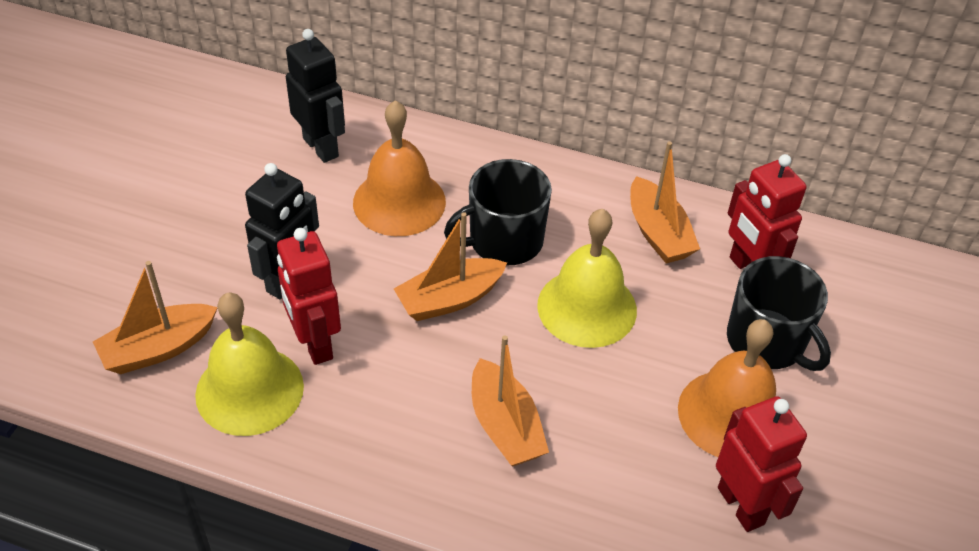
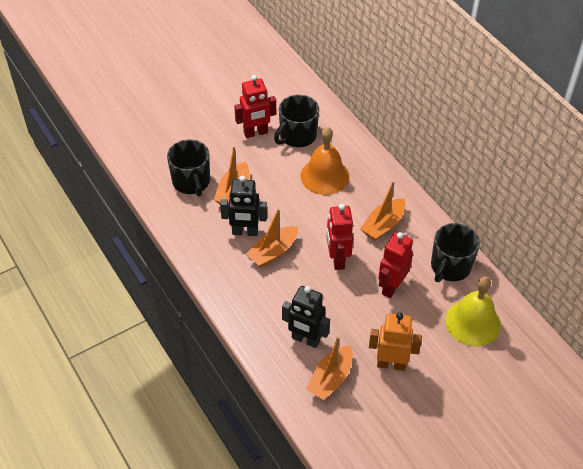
black mug: [444,159,552,265] [727,256,831,371] = 2 -> [167,139,210,197] [274,95,319,147] [431,223,480,282] = 3
orange bell: [353,100,446,236] [678,319,776,457] = 2 -> [301,127,350,195] = 1
orange robot: none = 0 -> [369,312,422,371] = 1
yellow bell: [195,292,304,436] [537,209,637,348] = 2 -> [445,276,501,347] = 1

